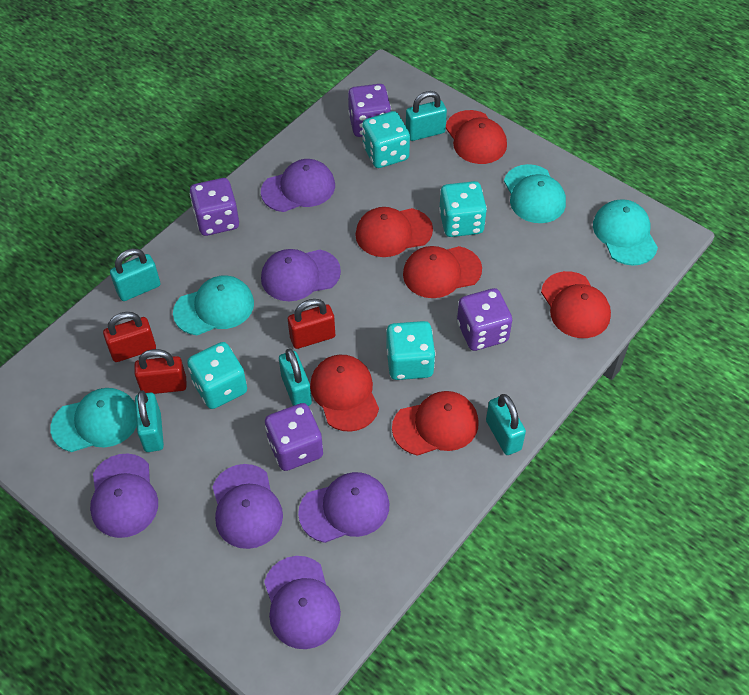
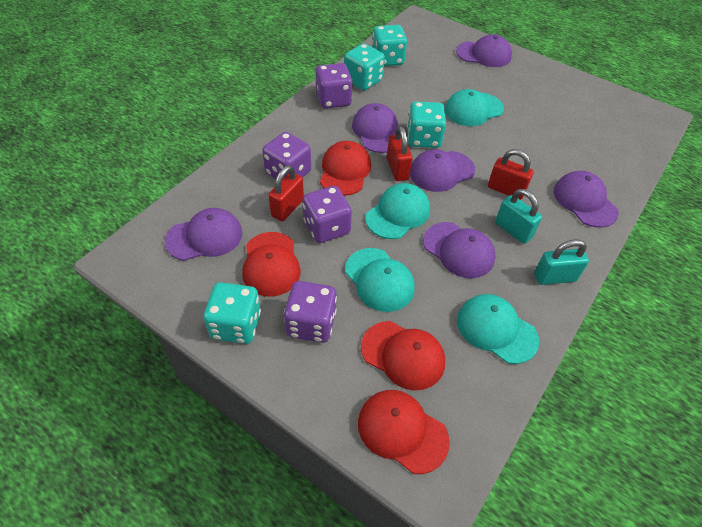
red cap: [310,355,379,432] [355,207,433,257] [392,391,479,456] [403,246,482,298] [446,110,507,164] [541,271,611,338] = 6 -> [242,232,301,297] [320,141,371,196] [358,390,450,474] [361,321,445,391] = 4
turquoise padlock: [110,249,160,301] [135,390,164,452] [279,348,312,406] [406,91,447,141] [486,394,526,455] = 5 -> [495,189,542,244] [534,239,589,285] = 2

